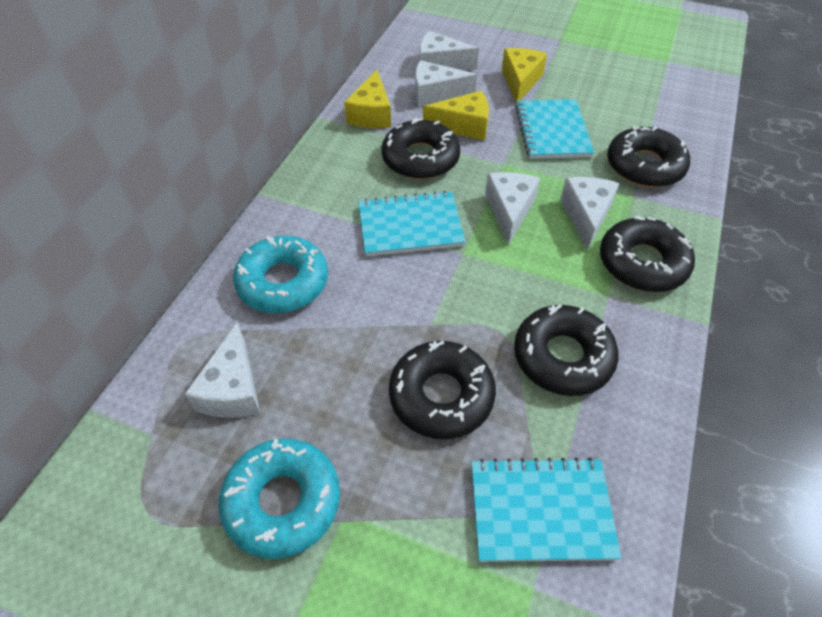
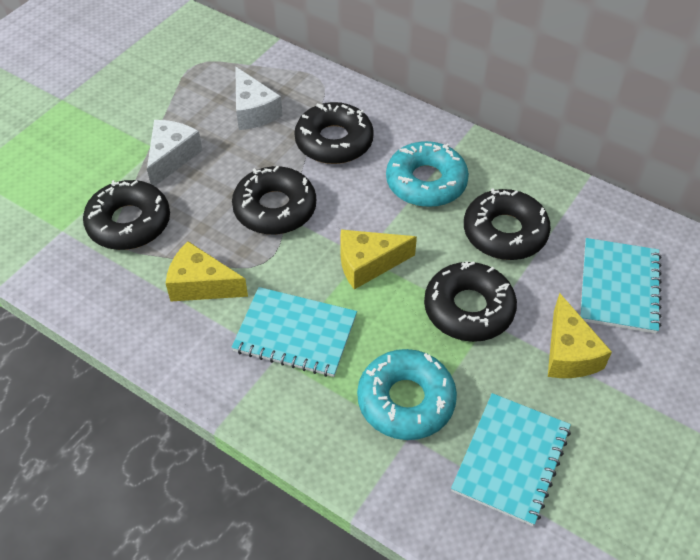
white cheese: [185,323,260,418] [415,60,477,107] [419,31,479,71] [485,172,540,245] [560,177,619,250] = 5 -> [147,120,203,186] [235,66,283,130] = 2

